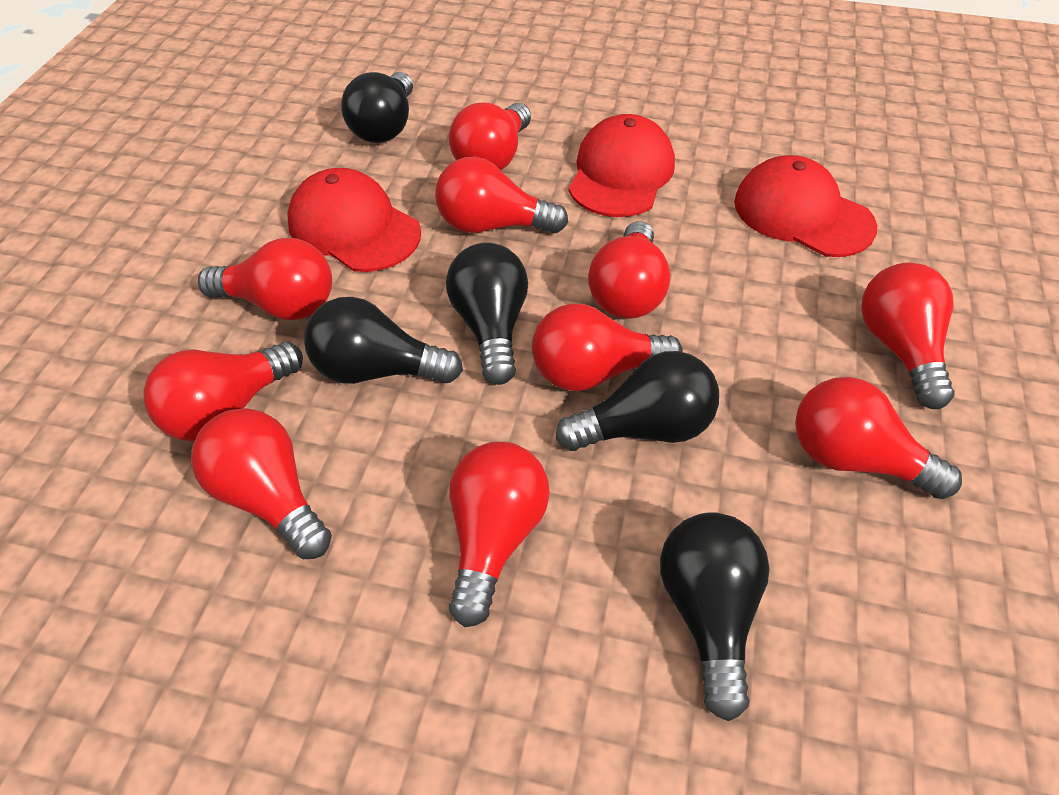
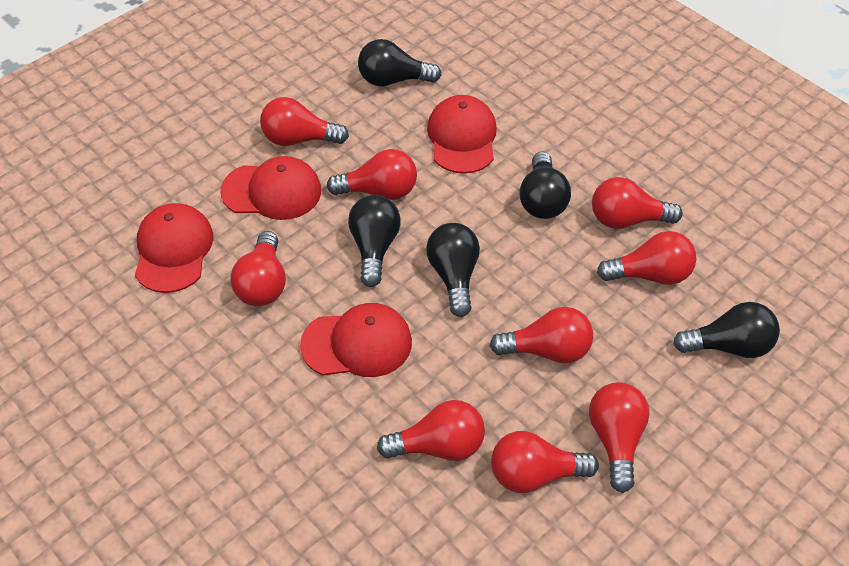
red cap: [287,168,421,272] [569,114,675,217] [734,155,877,257] = 3 -> [135,203,213,293] [221,156,321,220] [300,303,412,377] [427,95,497,174] = 4
red light bulb: [143,342,303,441] [191,408,332,559] [198,238,332,320] [435,157,568,234] [449,102,531,170] [449,442,550,627] [532,304,683,391] [588,221,670,319] [795,377,962,499] [861,262,955,409] = 10 -> [230,231,286,306] [260,97,349,146] [327,149,417,200] [377,400,485,461] [490,307,593,363] [491,431,599,493] [589,382,649,493] [592,177,683,229] [597,231,696,285] = 9

